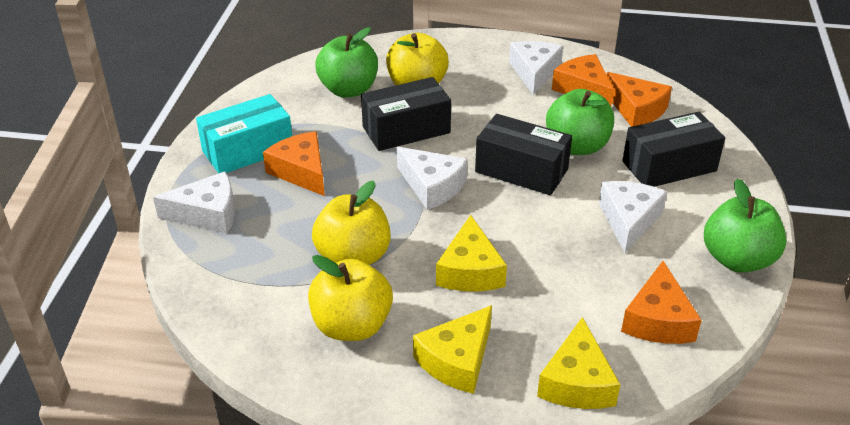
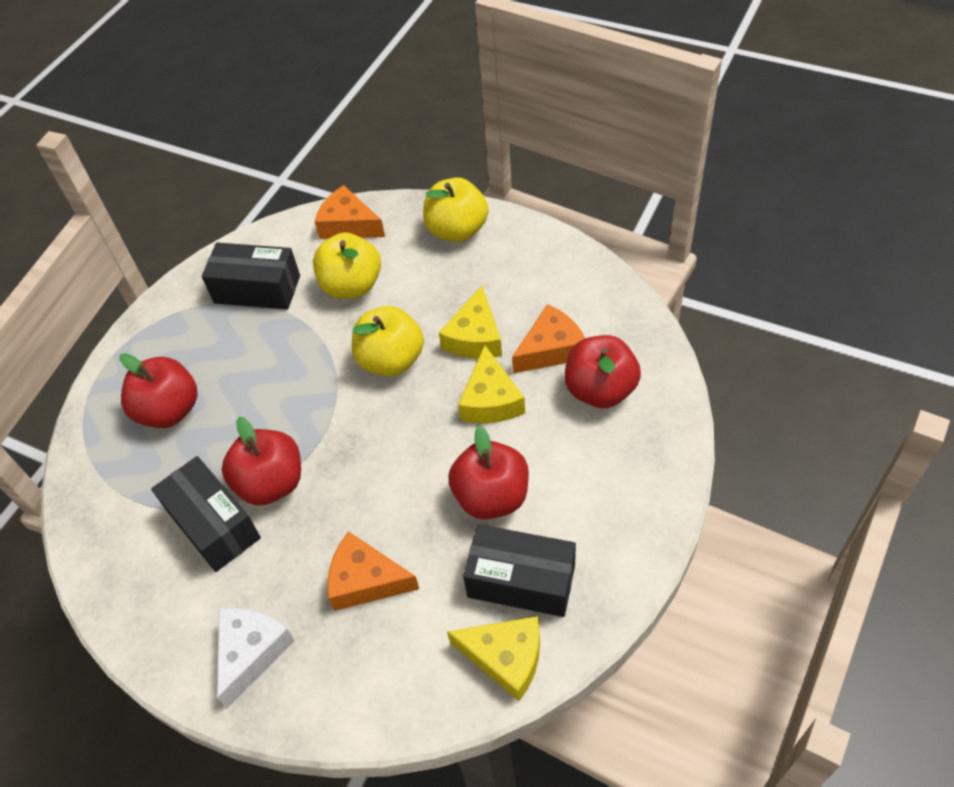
green apple: [315,27,378,98] [546,89,614,155] [704,178,787,273] = 3 -> none = 0
orange cheese: [263,131,325,196] [552,54,614,106] [606,72,672,127] [621,261,702,344] = 4 -> [315,185,385,239] [327,531,419,611] [512,304,585,373] = 3
red apple: none = 0 -> [119,353,198,428] [221,417,301,506] [448,426,529,519] [565,335,641,408] = 4
turquoise box: [196,94,292,174] = 1 -> none = 0
white cheese: [153,172,235,233] [397,147,468,210] [509,41,563,95] [599,181,667,253] = 4 -> [217,608,294,708] = 1

